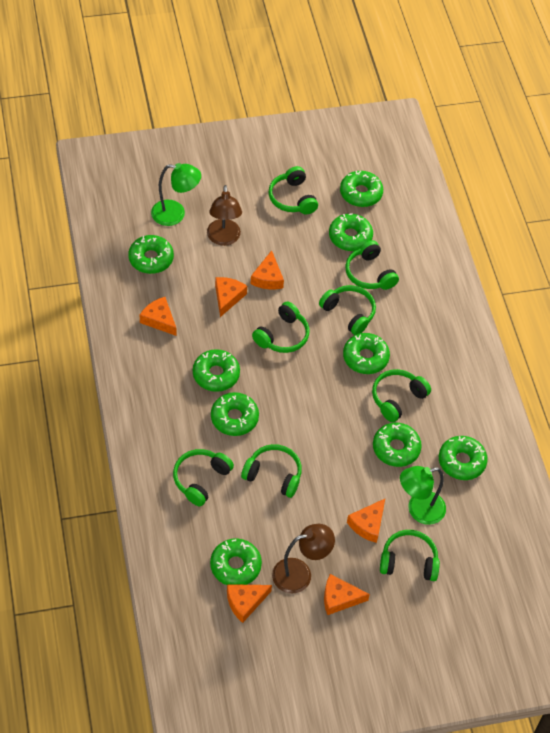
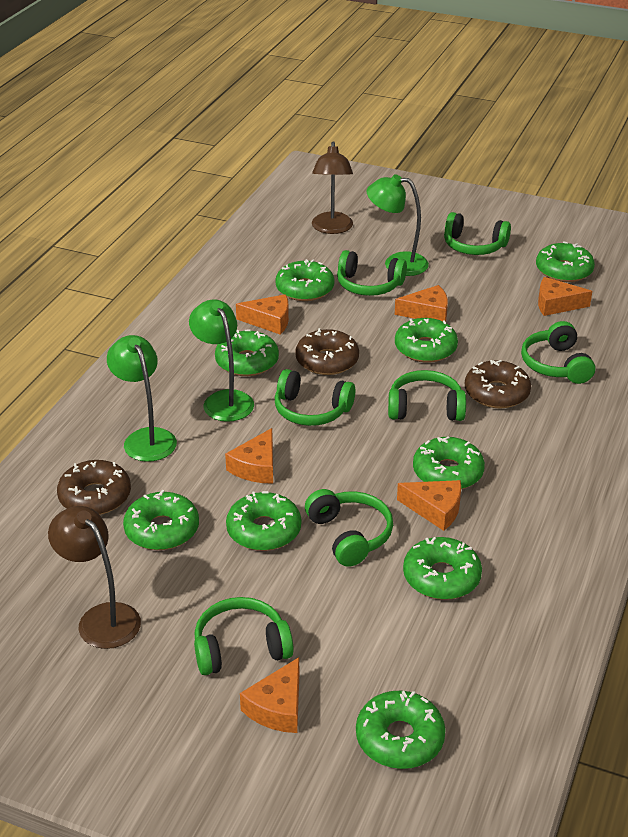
brown donut: none = 0 -> [57,460,131,515] [295,328,359,375] [465,360,531,408] = 3
green headphones: [173,449,234,507] [241,444,302,498] [252,301,309,353] [268,166,318,214] [319,285,376,335] [345,240,399,290] [372,369,431,422] [380,530,440,581] = 8 -> [194,597,294,675] [275,369,355,426] [305,489,393,567] [337,250,407,296] [388,370,466,421] [444,212,511,255] [521,321,595,384] = 7
green lamp: [151,163,201,226] [400,466,446,525] = 2 -> [107,335,177,462] [189,299,254,422] [367,174,429,276] = 3

